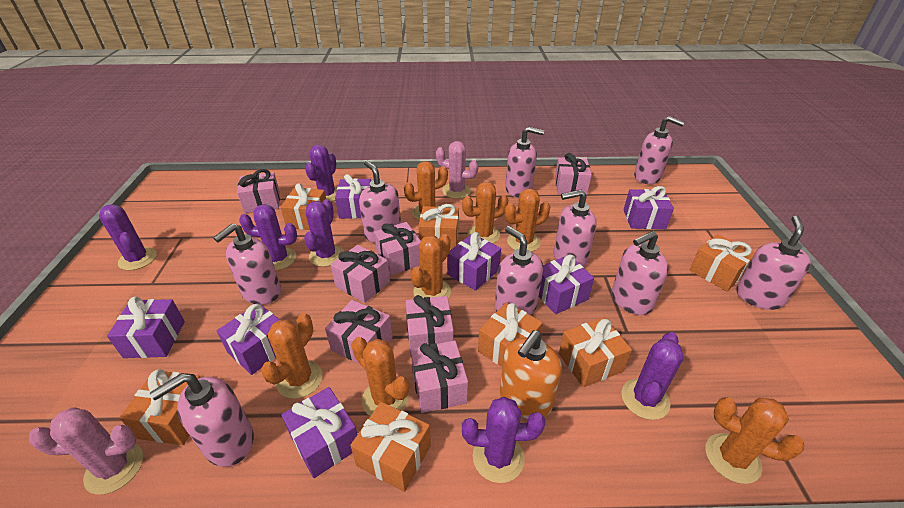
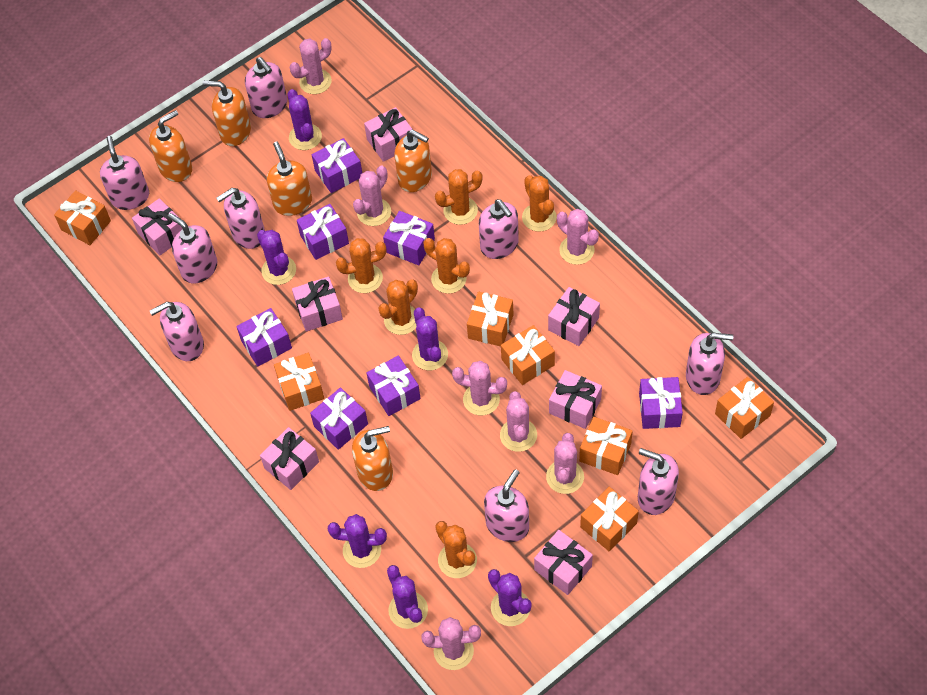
orange cactus: [261,313,322,399] [351,337,409,416] [404,161,448,220] [411,234,451,298] [462,182,508,244] [505,189,550,252] [706,397,804,484] = 7 -> [336,238,386,293] [379,279,418,335] [423,238,470,294] [435,169,483,225] [435,521,477,578] [522,175,557,232] = 6
orange soap dispenser: [500,330,562,419] = 1 -> [149,110,192,182] [203,81,251,146] [267,141,312,216] [352,426,393,491] [394,129,432,192] = 5
pink cactus: [29,407,143,495] [436,141,479,199] = 2 -> [290,38,332,94] [353,166,391,226] [422,617,481,670] [452,361,507,415] [500,391,537,452] [546,433,584,494] [557,209,599,265] = 7

